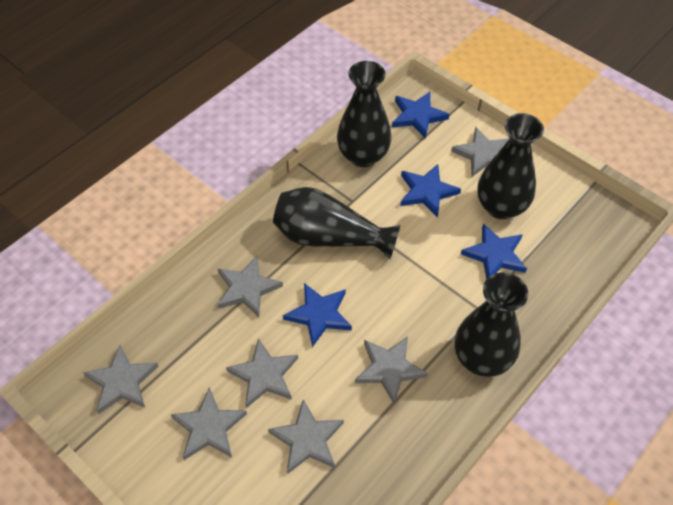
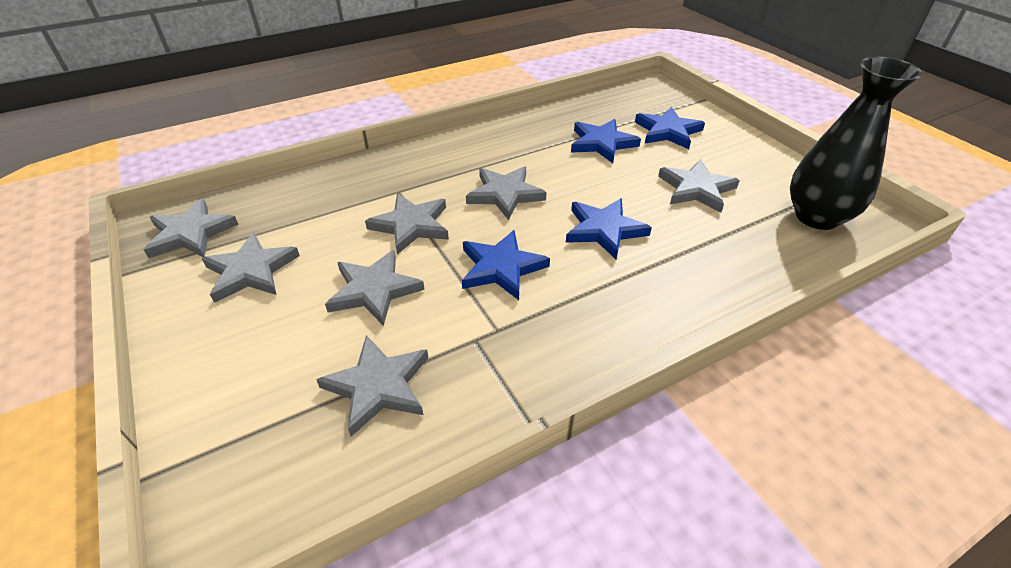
black vase: [273,187,400,259] [337,61,391,167] [455,272,528,377] [477,113,544,219] = 4 -> [790,57,922,230] = 1

